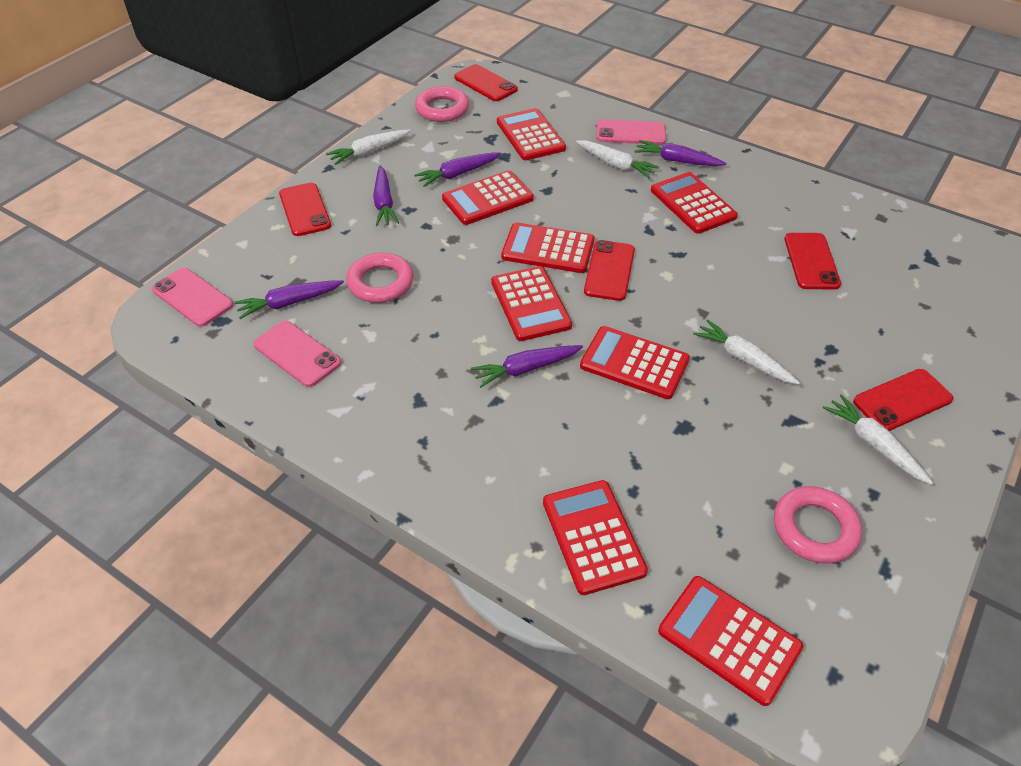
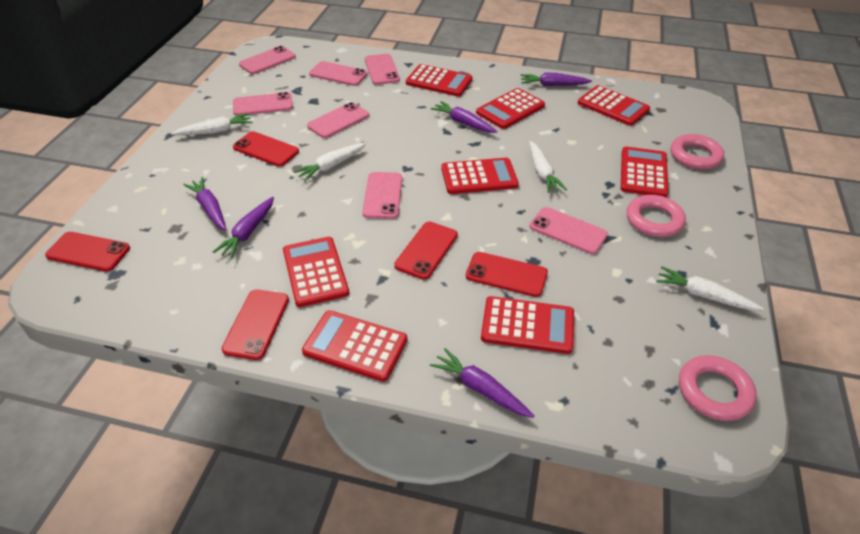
pink phone: [152,268,233,327] [254,321,341,387] [596,119,666,145] = 3 -> [233,92,293,116] [239,46,296,74] [307,102,369,138] [309,61,367,86] [362,172,402,219] [365,54,400,85] [530,207,608,254] = 7

